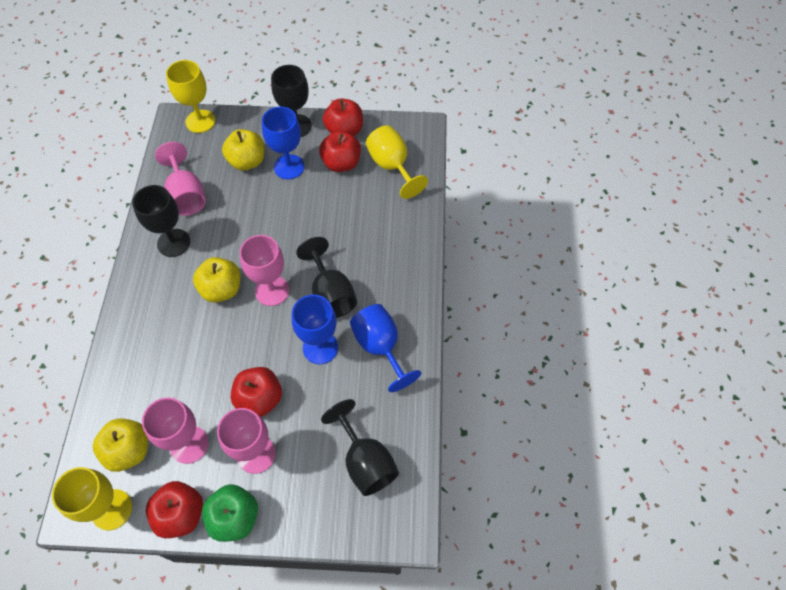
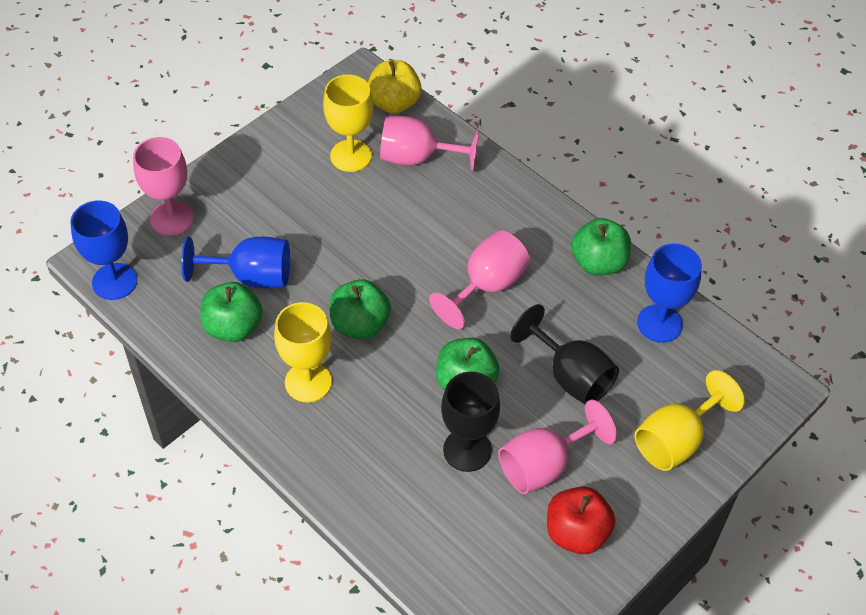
black goblet: [132,185,190,257] [271,65,312,137] [296,237,357,318] [321,399,399,496] = 4 -> [441,371,500,472] [510,304,619,404] = 2
green apple: [202,484,258,542] = 1 -> [200,282,263,342] [329,279,391,339] [436,338,499,390] [571,218,631,276] = 4
red apple: [146,481,203,538] [231,367,282,417] [319,131,361,172] [323,98,363,136] = 4 -> [547,486,615,554] = 1
yellow apple: [93,418,148,472] [193,257,240,303] [222,129,264,171] = 3 -> [368,60,422,114] = 1

